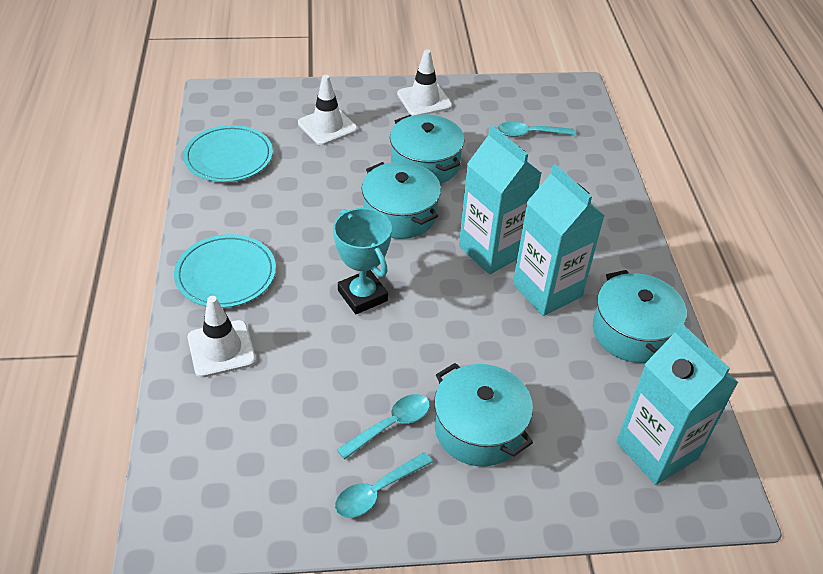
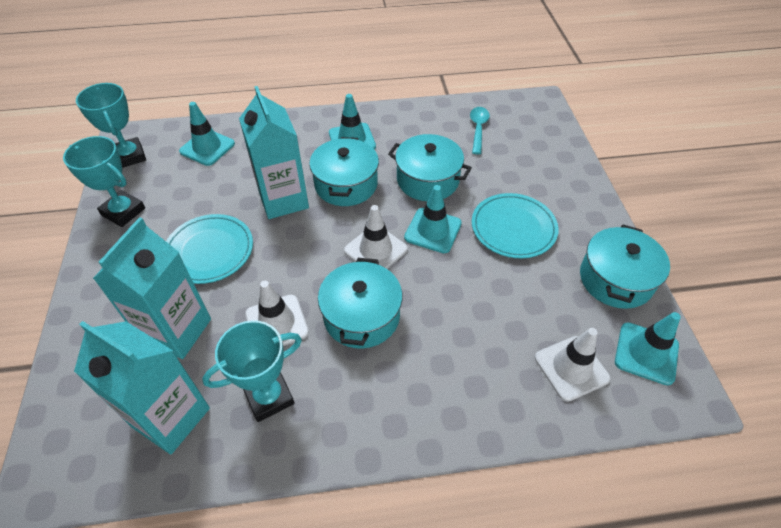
turquoise spoon: [335,452,433,518] [337,394,430,459] [498,122,575,137] = 3 -> [470,107,490,154] = 1
turquoise traffic cone: none = 0 -> [179,102,235,166] [329,94,376,149] [404,185,462,253] [615,312,681,385] = 4
turquoise trophy: [333,208,392,314] = 1 -> [63,136,145,227] [76,83,146,168] [202,320,302,422] = 3

